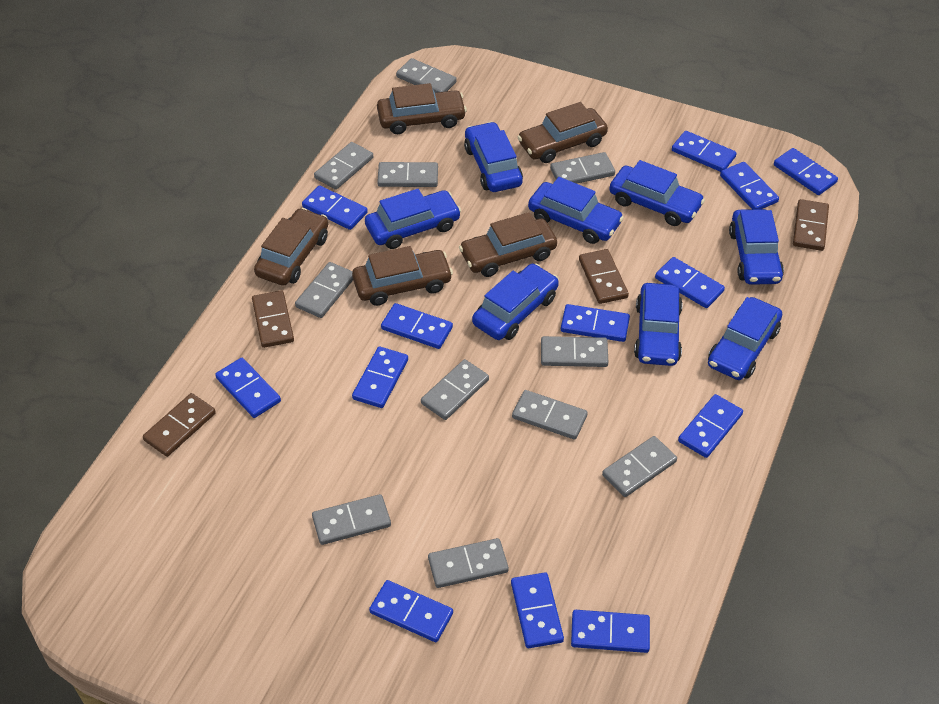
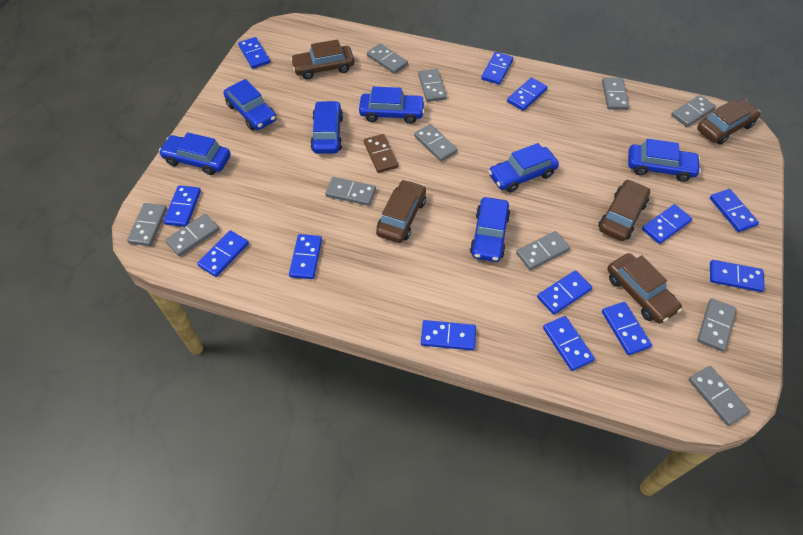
blue car: [365,189,461,249] [464,122,523,192] [472,263,559,340] [528,177,624,244] [609,160,705,226] [634,283,683,366] [708,297,782,380] [729,209,784,285] = 8 -> [159,132,231,175] [223,79,277,130] [310,101,343,154] [359,87,425,124] [470,197,510,262] [488,143,559,193] [628,139,701,182] = 7
brown domino: [143,393,216,457] [252,290,294,348] [579,249,629,304] [793,199,829,251] = 4 -> [364,134,398,173] = 1

